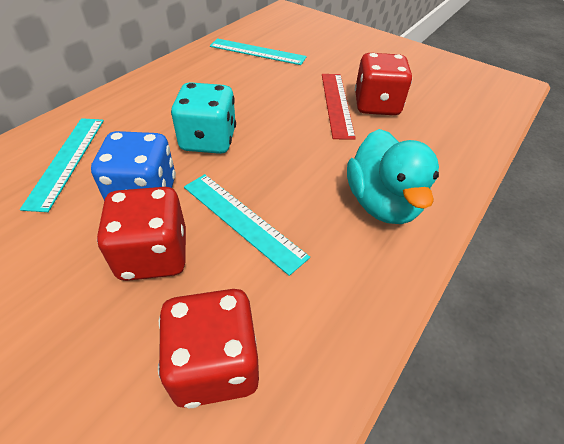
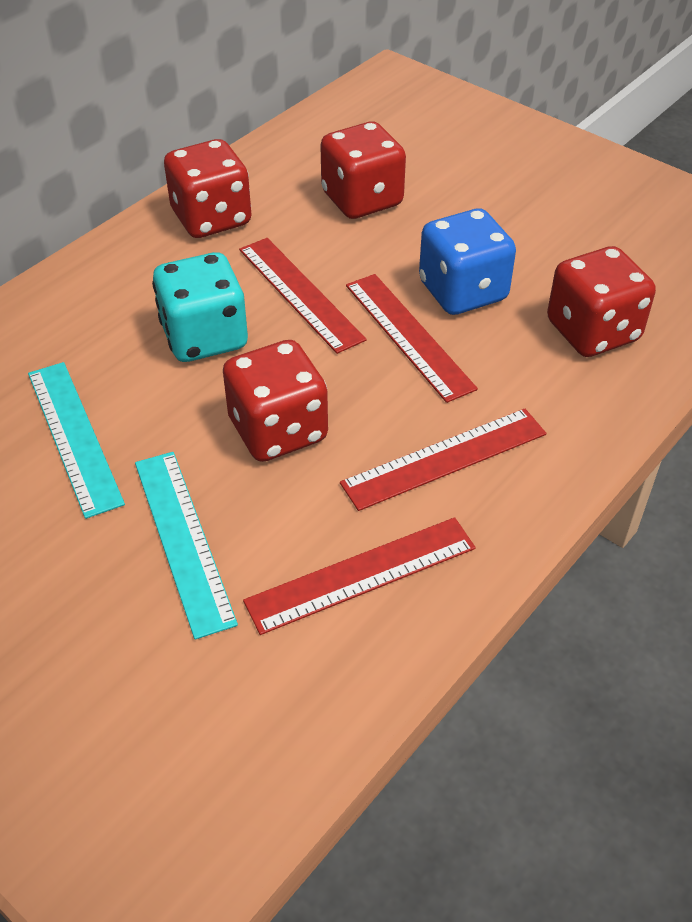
red dice: [97,187,186,281] [158,289,259,408] [355,53,412,115] = 3 -> [164,139,252,238] [223,340,328,462] [320,122,406,219] [547,246,656,357] = 4
red ruler: [322,74,356,140] = 1 -> [239,238,367,354] [243,517,476,635] [340,409,546,511] [346,274,478,403] = 4
turquoise duck: [347,129,439,224] = 1 -> none = 0
turquoise ruler: [20,118,104,212] [184,174,310,276] [210,38,307,65] = 3 -> [28,362,125,519] [135,452,238,640] = 2

